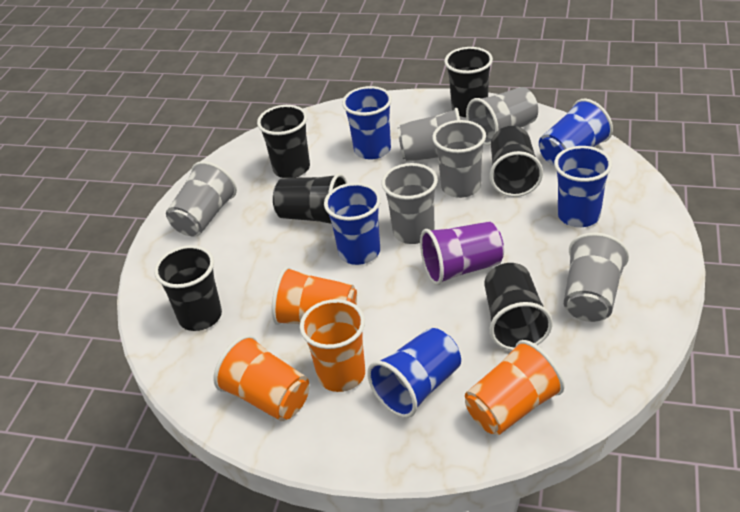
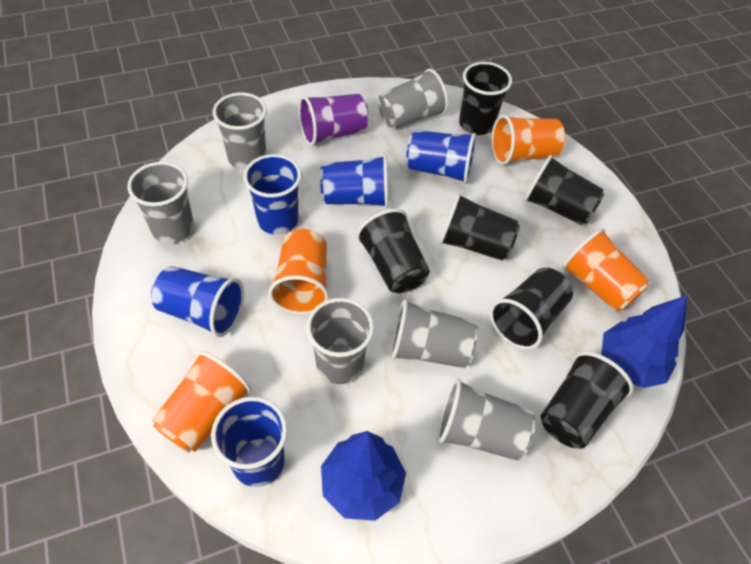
blue tree: none = 0 -> [321,431,406,521] [601,296,687,388] = 2

